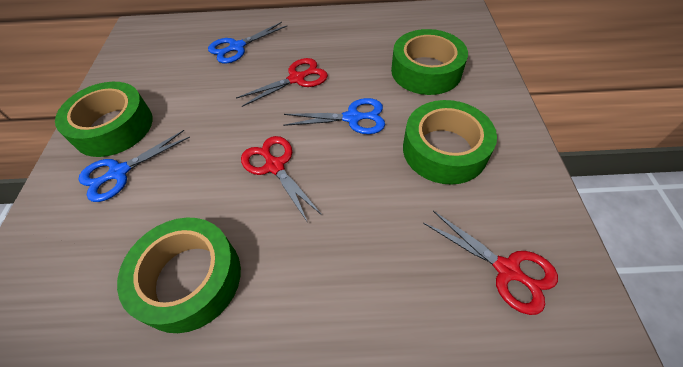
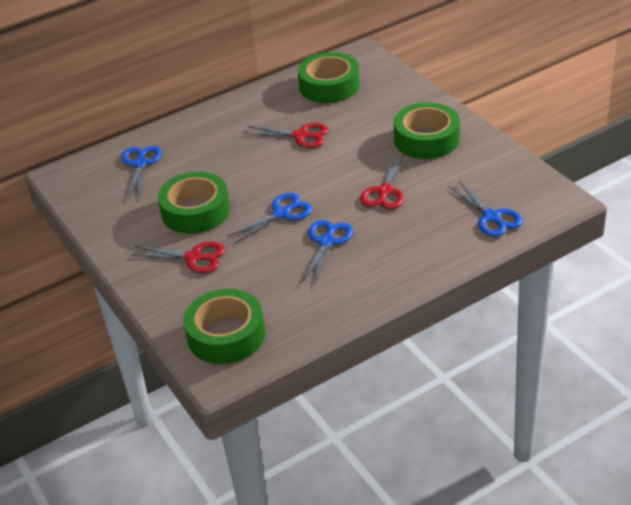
blue scissors: [79,130,190,202] [208,22,288,64] [283,98,385,134] = 3 -> [122,146,162,199] [226,193,312,244] [302,220,353,286] [449,181,523,237] = 4

